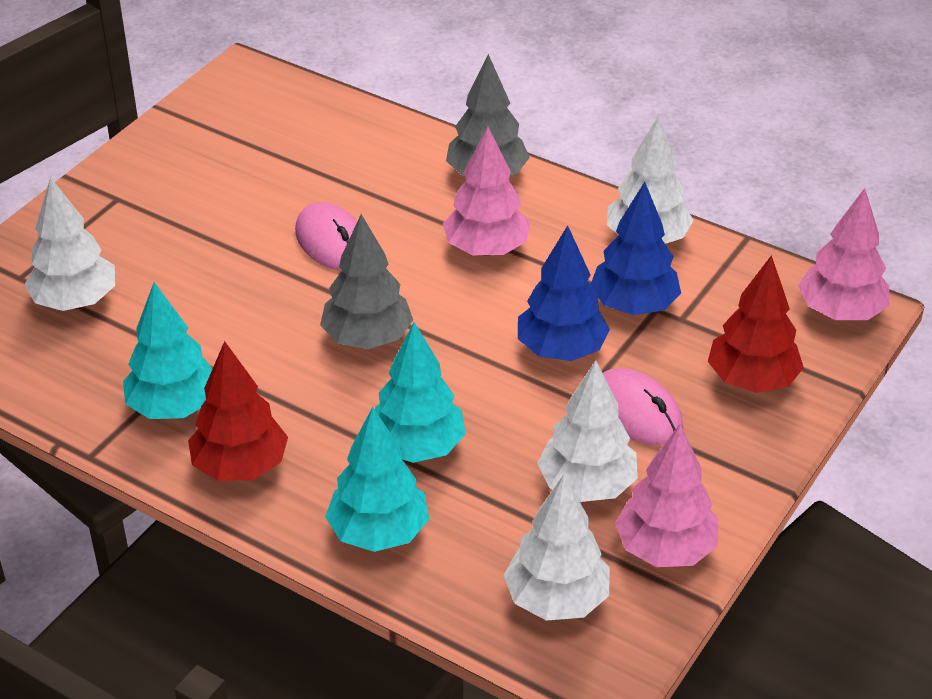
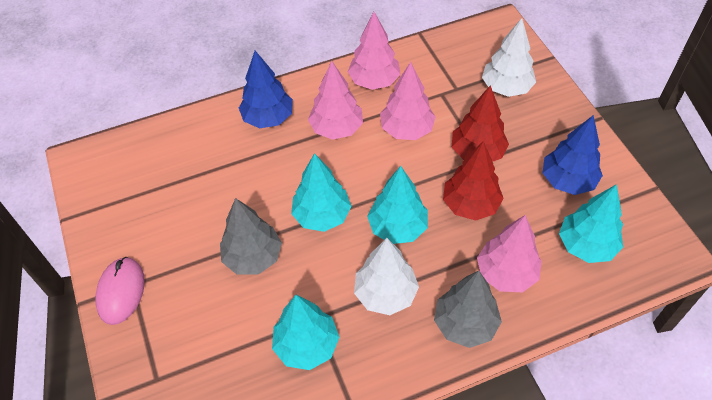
pink mouse: [295,202,357,270] [603,368,683,445] = 2 -> [95,257,145,325] = 1
pink tree: [443,127,530,256] [615,424,719,567] [798,188,889,320] = 3 -> [308,61,363,140] [348,12,401,90] [380,62,436,140] [477,215,541,292] = 4
turquoise tree: [123,282,212,419] [325,407,429,552] [375,322,466,463] = 3 -> [272,295,340,370] [291,153,352,232] [367,166,428,244] [559,184,623,263] = 4
white tree: [24,177,115,311] [504,474,610,621] [537,360,638,502] [607,117,694,244] = 4 -> [354,238,419,315] [482,18,536,97] = 2

